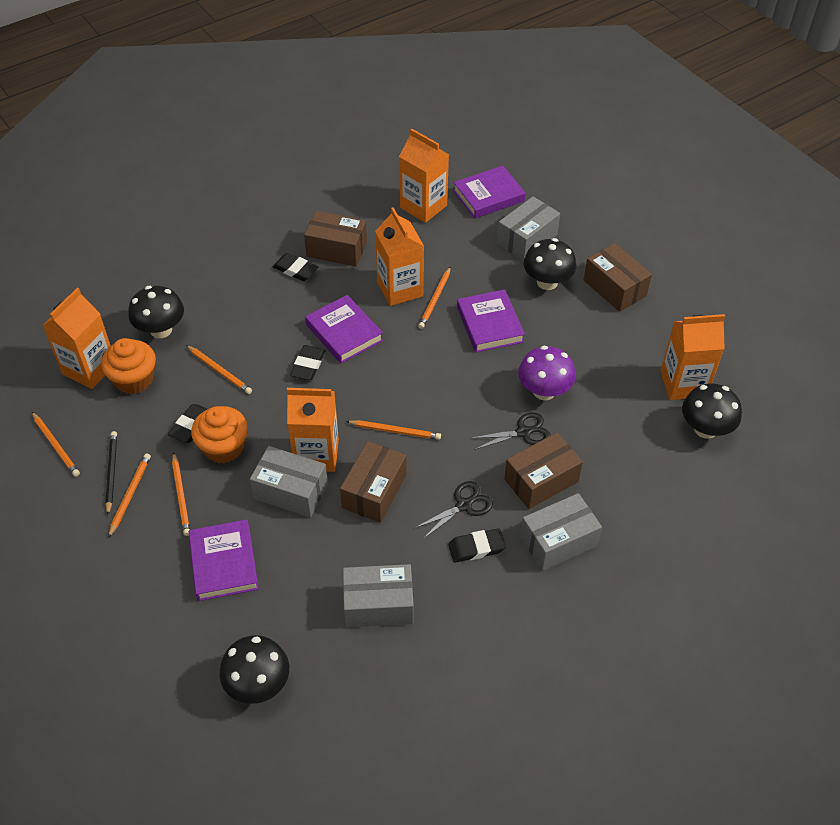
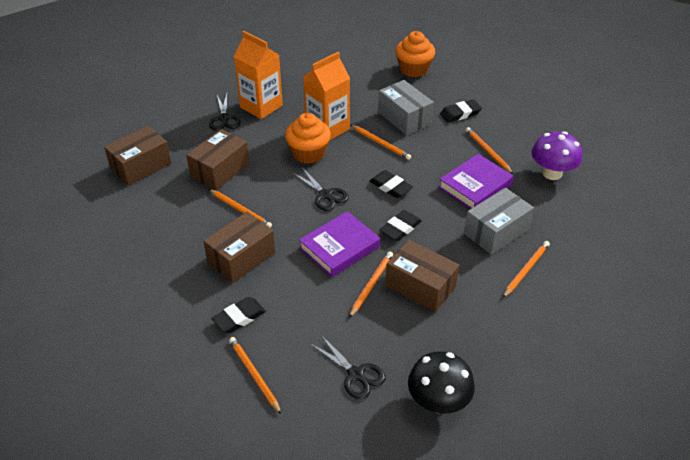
black mushroom: [128,286,184,338] [219,635,289,704] [524,238,576,290] [682,384,742,439] = 4 -> [408,351,475,414] = 1
black pencil: [105,431,117,515] = 1 -> none = 0
black scissors: [415,481,493,539] [472,412,551,450] = 2 -> [209,94,241,131] [293,168,349,211] [311,335,386,399] = 3
grey box: [250,446,328,518] [343,564,414,627] [497,196,560,261] [520,493,602,571] = 4 -> [378,80,434,135] [464,188,534,255] = 2
orange carton: [42,288,111,389] [287,388,339,472] [375,207,424,306] [399,128,449,223] [660,314,725,400] = 5 -> [234,31,283,119] [303,52,350,141] = 2
purple book: [189,519,259,601] [305,295,383,363] [453,166,525,218] [457,289,525,353] = 4 -> [299,211,380,277] [439,154,514,209] = 2

